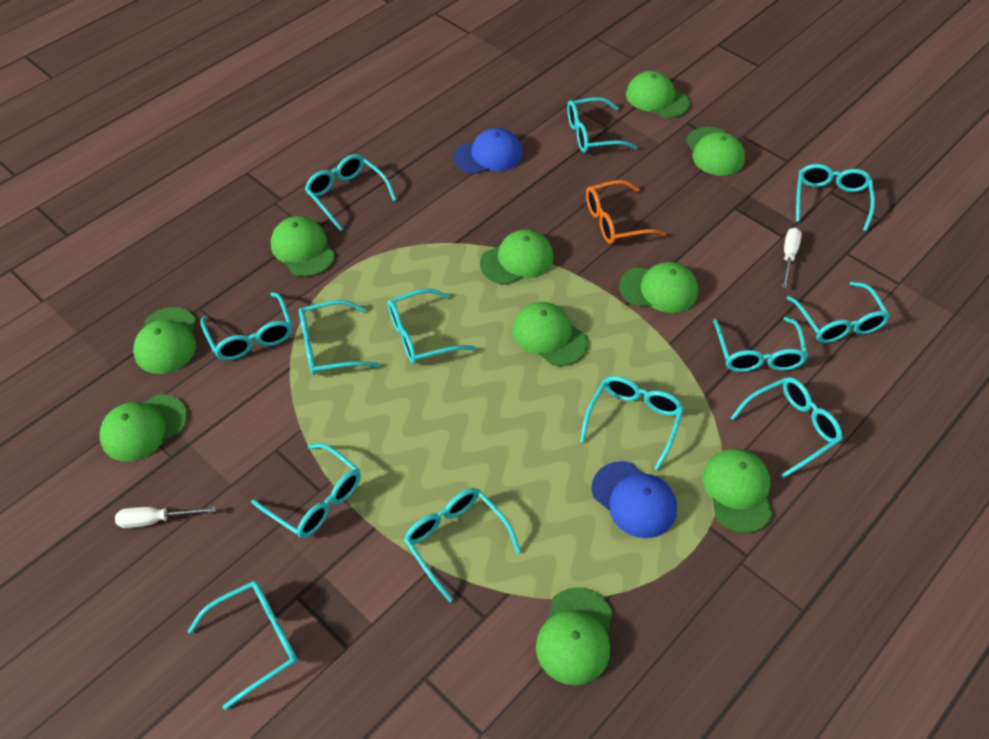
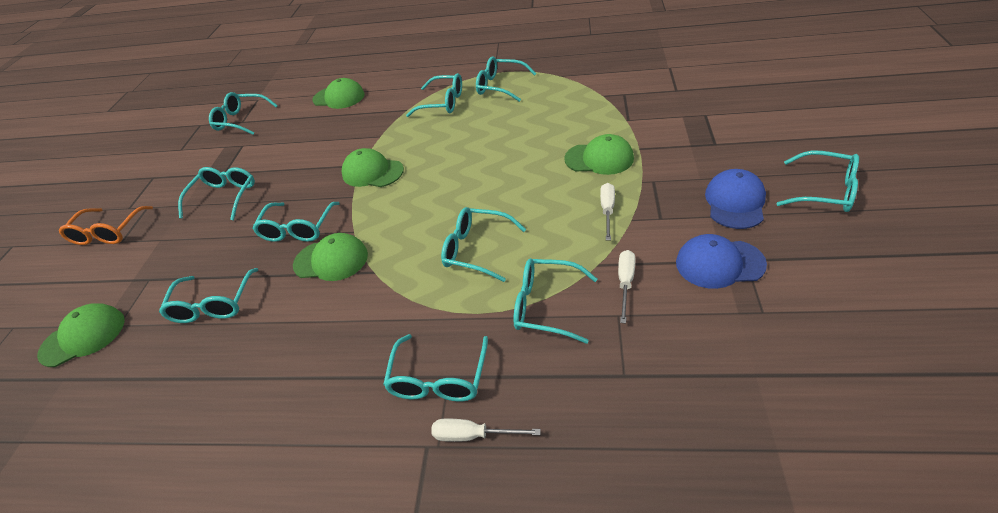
green cap: [100,394,187,462] [133,307,196,374] [271,216,335,277] [480,229,554,285] [512,302,588,366] [536,587,613,685] [619,262,698,313] [626,71,690,118] [686,127,745,176] [702,449,773,533] = 10 -> [37,304,125,367] [293,233,368,281] [312,78,365,109] [341,148,404,187] [564,134,634,175] = 5
turquoise glasses: [188,581,298,710] [200,292,292,360] [251,443,361,538] [299,300,379,375] [305,154,396,231] [388,288,475,364] [404,488,521,602] [567,97,637,153] [580,376,684,470] [713,317,808,372] [731,377,843,478] [787,282,890,343] [796,164,875,232] = 13 -> [159,268,259,323] [178,167,255,220] [209,92,278,135] [252,202,340,242] [383,334,488,402] [406,73,462,117] [441,207,526,282] [476,56,536,102] [514,258,597,344] [776,151,859,212] = 10
white screwdriver: [115,507,216,528] [782,228,802,288] = 2 -> [431,418,541,442] [600,183,615,241] [618,250,635,323] = 3

